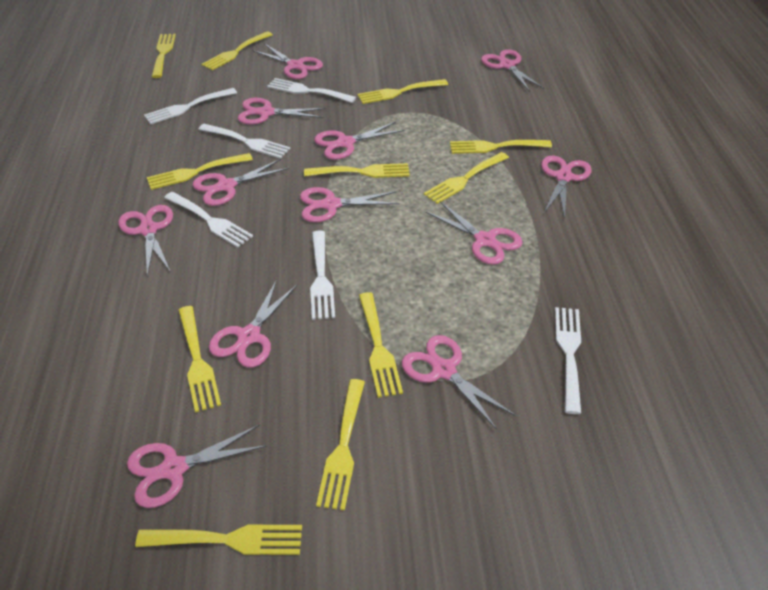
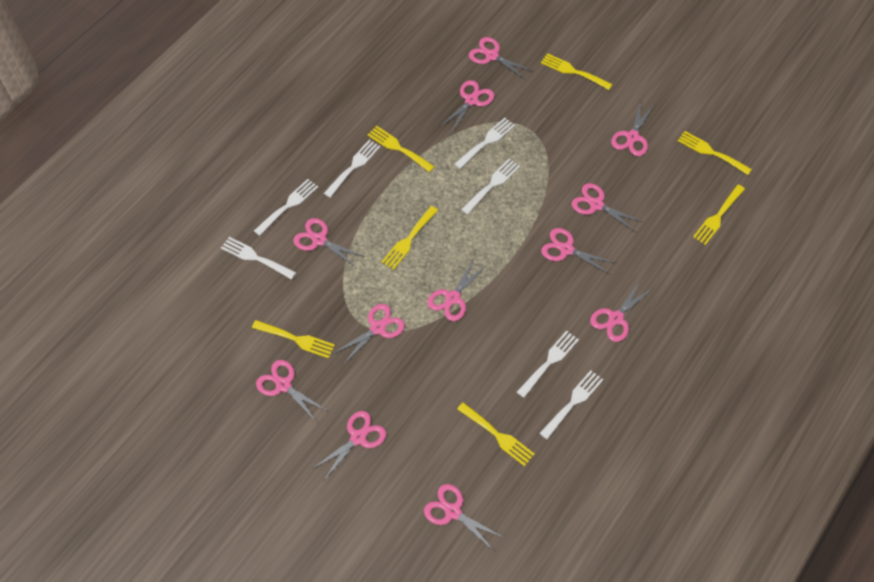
white fork: [144,88,237,124] [164,192,253,247] [198,124,290,159] [267,78,356,103] [310,230,335,320] [555,307,581,414] = 6 -> [221,237,296,280] [254,179,318,236] [324,140,380,198] [454,118,515,169] [461,159,520,215] [517,330,579,398] [539,370,603,439] = 7
yellow fork: [135,525,302,555] [147,153,253,190] [152,34,176,78] [178,306,221,413] [201,31,273,70] [304,163,410,178] [316,379,365,510] [358,79,448,104] [359,292,403,398] [424,152,509,204] [450,140,552,154] = 11 -> [252,320,335,358] [368,126,435,172] [382,206,438,270] [457,402,535,466] [541,53,612,90] [678,131,752,175] [693,184,745,245] = 7

